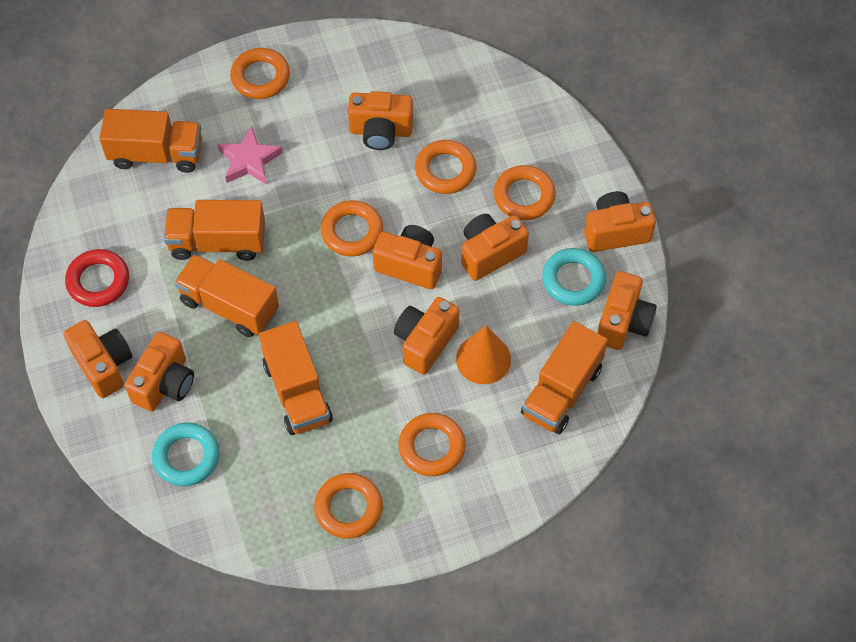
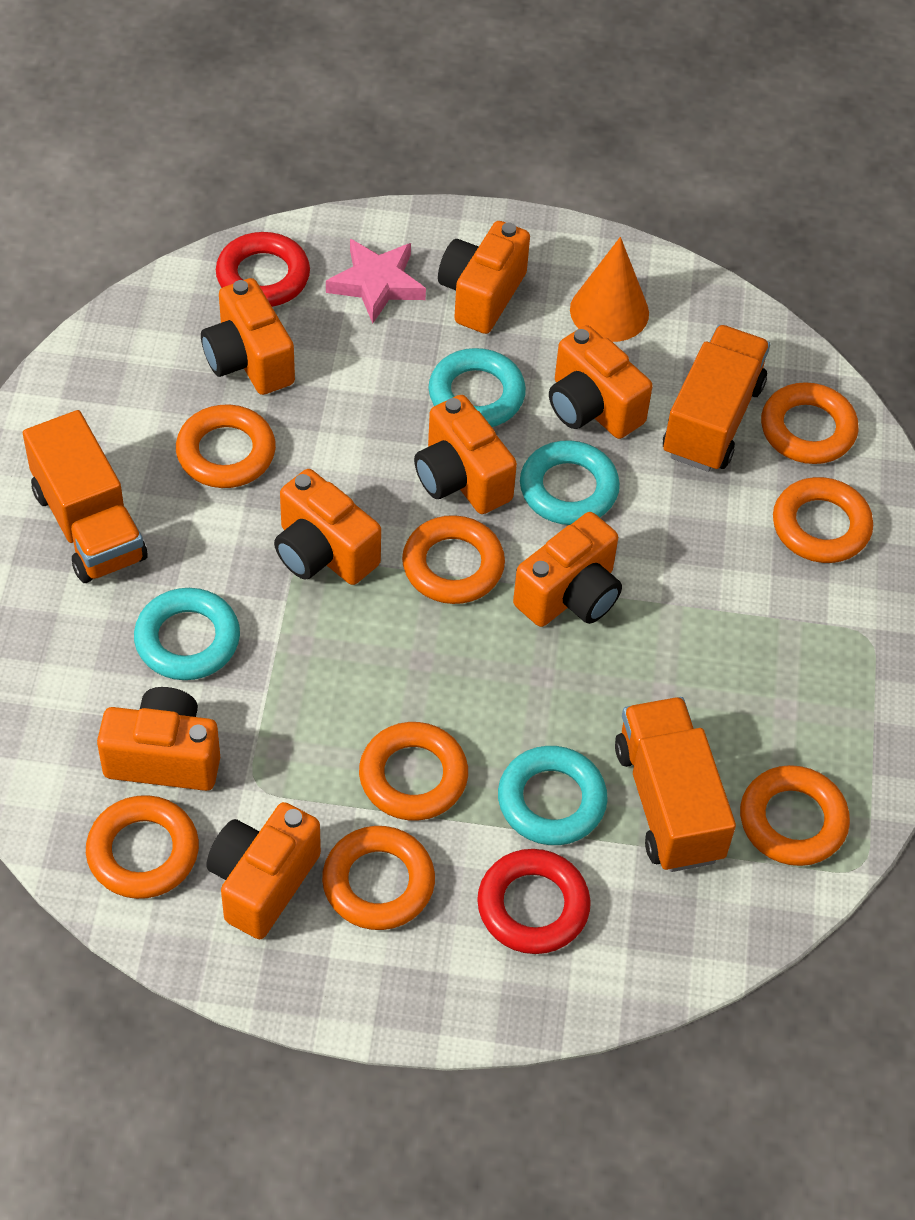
orange ring: [230,48,290,99] [314,473,383,539] [320,200,383,257] [398,413,466,476] [415,140,477,194] [494,165,556,220] = 6 -> [86,795,199,899] [176,405,276,488] [322,826,435,930] [359,722,468,821] [402,515,505,604] [740,765,850,866] [761,382,859,464] [773,477,873,563] = 8
orange truck: [99,109,202,173] [164,200,265,261] [174,254,279,337] [259,321,333,435] [521,321,608,434] = 5 -> [23,410,147,583] [615,697,736,872] [663,325,770,472] = 3
red ring: [65,249,129,307] = 1 -> [216,232,310,307] [477,849,591,954] = 2
turquoise ring: [152,423,220,486] [542,248,606,306] = 2 -> [134,588,240,680] [429,348,526,427] [498,746,608,845] [520,440,620,525] = 4

